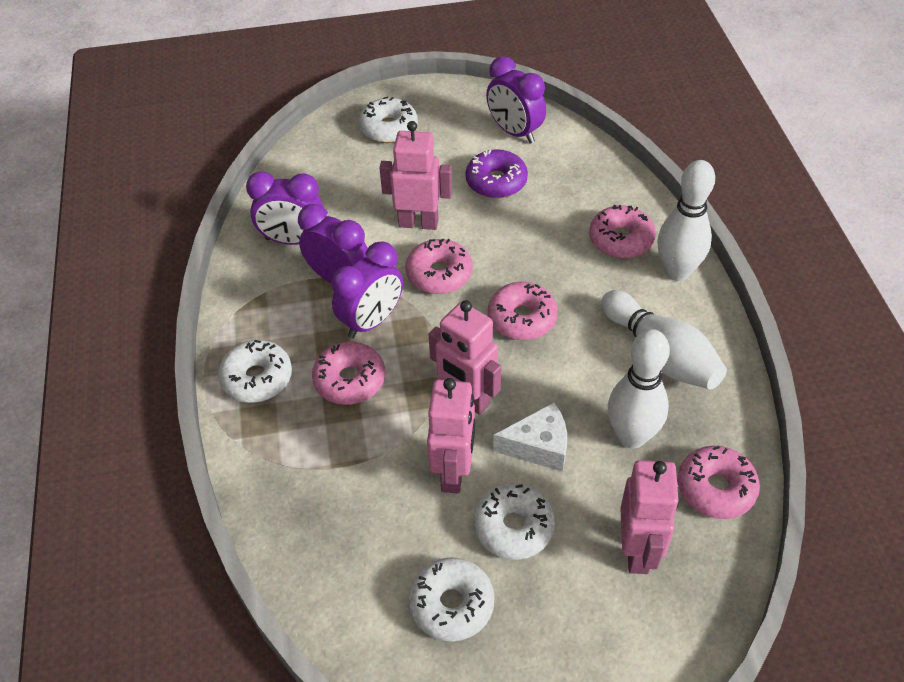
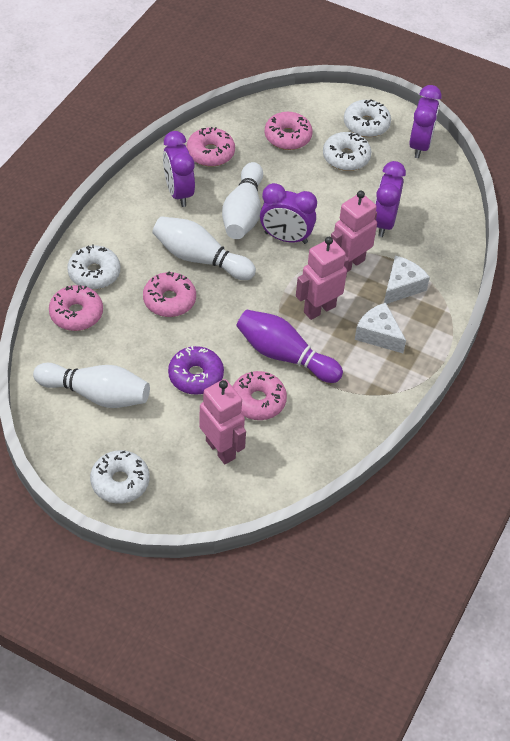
pink robot: [380,121,452,230] [427,378,475,493] [429,300,501,415] [620,460,680,574] = 4 -> [199,379,246,464] [296,237,349,320] [331,191,377,272] = 3
purple bowling pin: none = 0 -> [236,309,343,383] = 1
white cheese: [493,402,567,472] = 1 -> [355,303,406,353] [384,255,430,304] = 2

